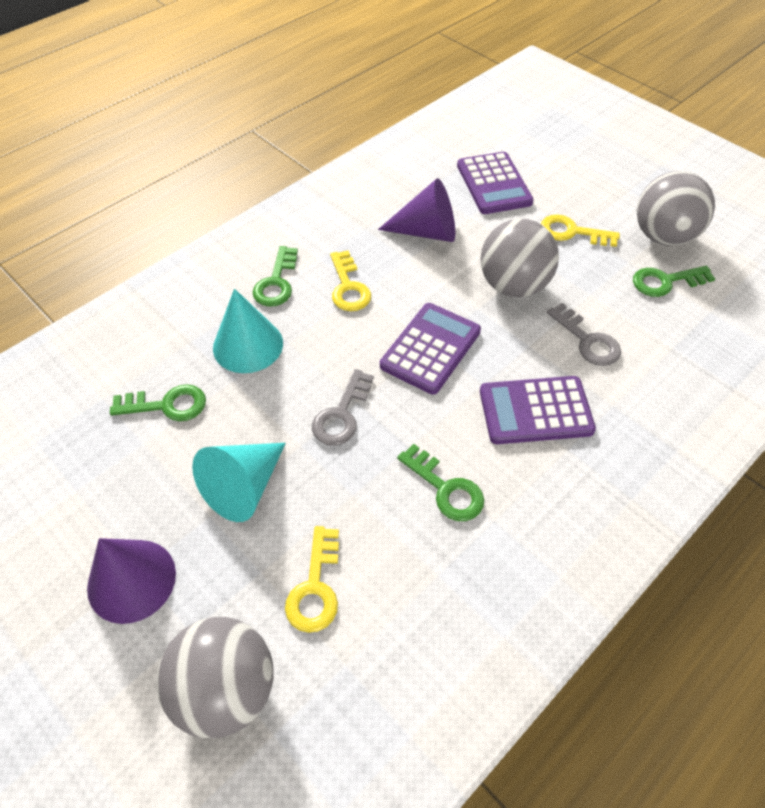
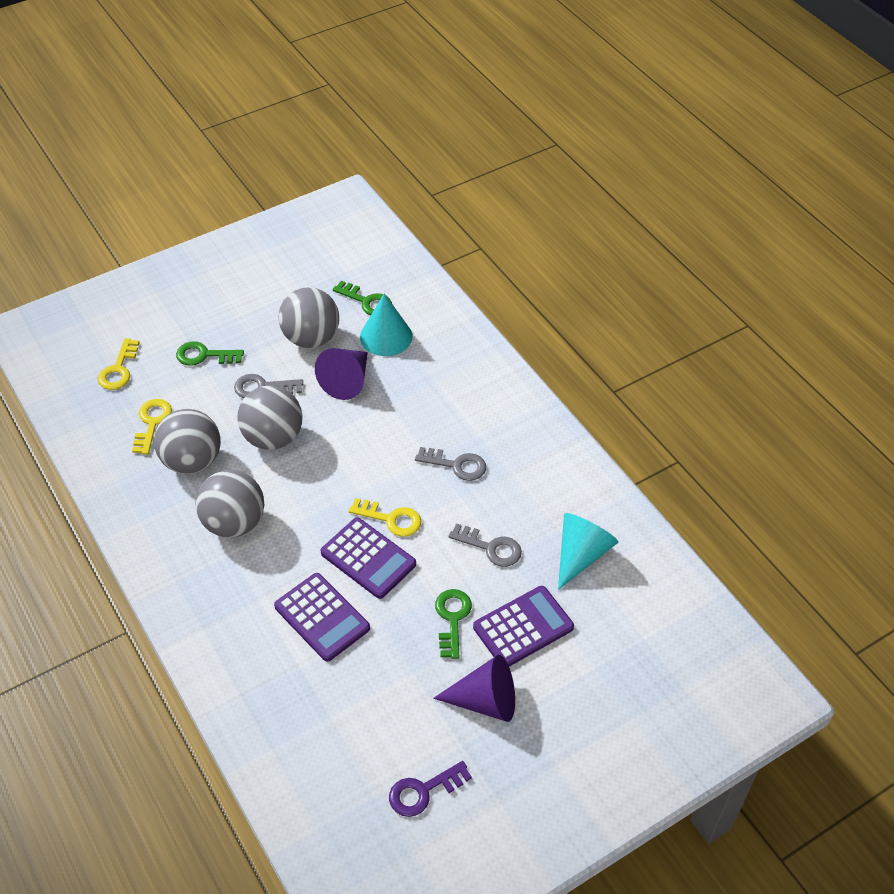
green key: [110,384,206,421] [252,246,298,307] [397,444,484,521] [633,266,715,297] = 4 -> [176,341,244,366] [333,280,392,315] [435,589,472,659] = 3
grey ball: [157,617,274,738] [480,219,559,297] [636,171,715,246] = 3 -> [154,409,221,474] [195,470,264,538] [237,385,302,450] [279,287,339,348] = 4
grey key: [312,369,374,446] [547,303,621,366] = 2 -> [234,374,303,398] [415,447,486,481] [448,523,522,567] = 3
purple key: none = 0 -> [389,761,472,817] = 1

